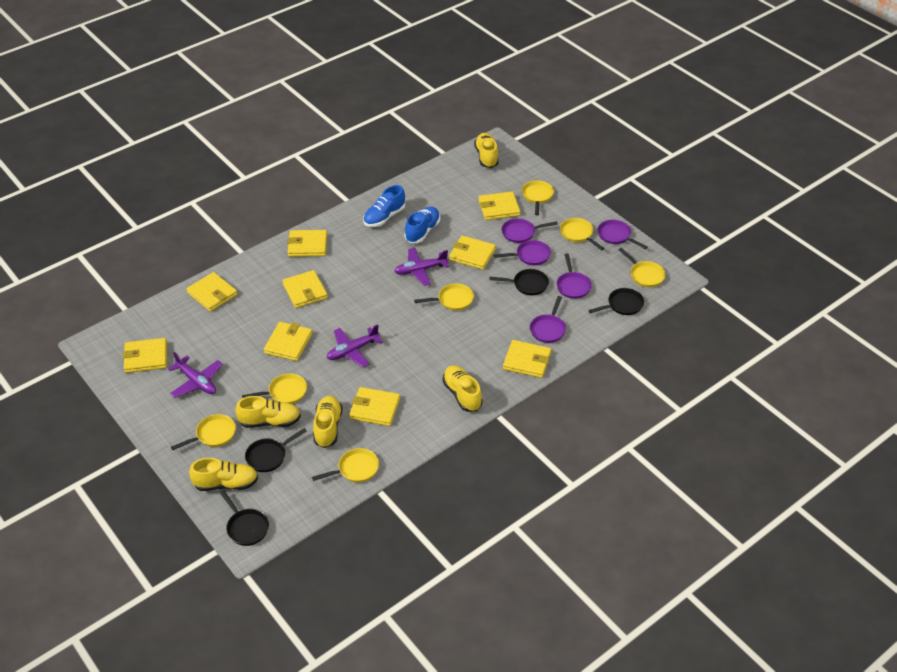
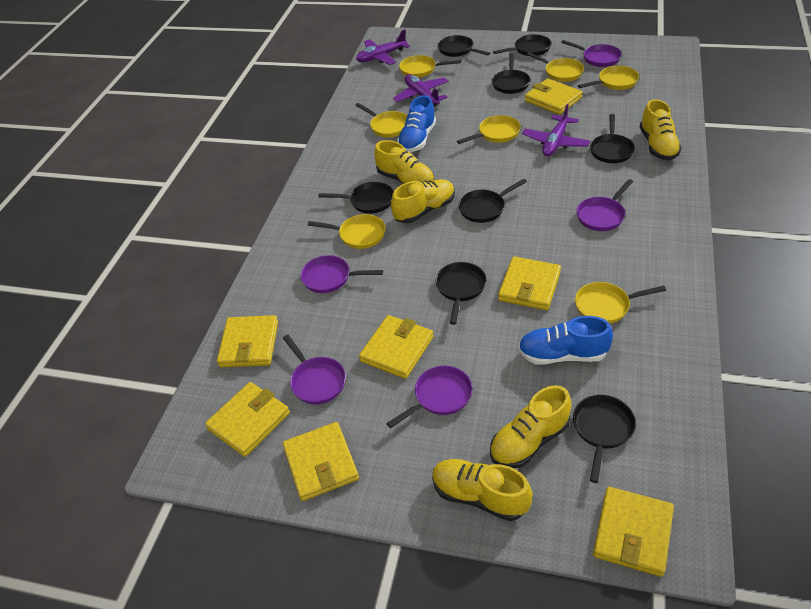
black pan: [220,490,269,546] [245,428,307,472] [489,269,549,295] [588,288,644,315] = 4 -> [318,182,394,214] [435,262,486,325] [438,35,490,57] [458,179,527,223] [492,53,530,94] [493,34,551,56] [573,395,636,483] [590,114,635,163] = 8
yellow wallet: [122,338,167,373] [186,272,238,312] [264,322,312,361] [282,270,328,308] [287,230,327,257] [349,387,400,426] [449,235,496,270] [479,191,520,220] [503,340,551,378] = 9 -> [205,382,290,457] [217,315,278,367] [283,422,359,501] [359,315,433,379] [498,256,561,310] [525,78,583,115] [593,487,674,577] = 7

